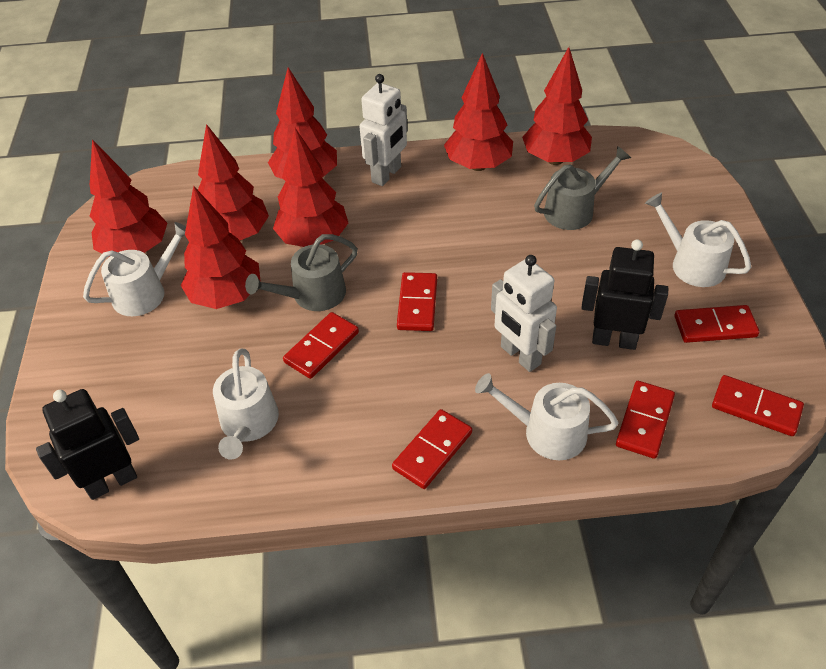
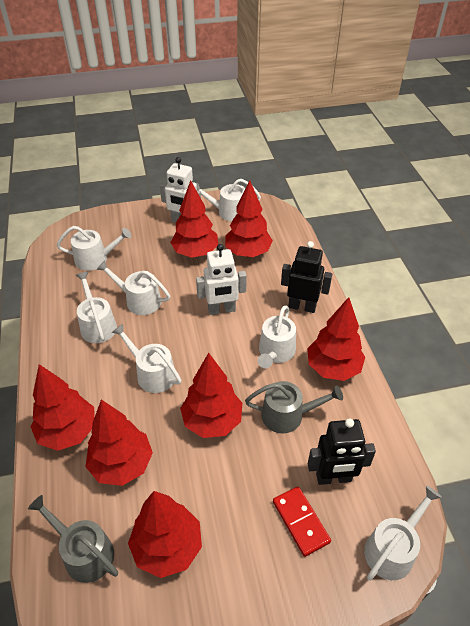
red domino: [283,312,359,379] [392,409,472,489] [397,272,437,331] [616,381,675,459] [674,305,760,343] [712,375,804,436] = 6 -> [273,487,331,557] = 1
white watering can: [83,222,186,316] [213,349,279,460] [475,373,619,460] [645,193,751,287] = 4 -> [57,226,132,271] [76,272,117,343] [96,261,170,315] [111,324,181,393] [196,179,261,221] [258,305,296,368] [364,485,442,581] = 7

